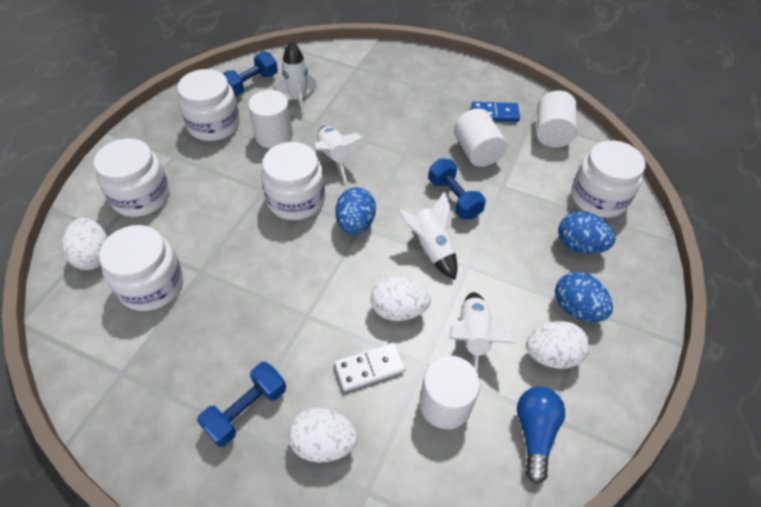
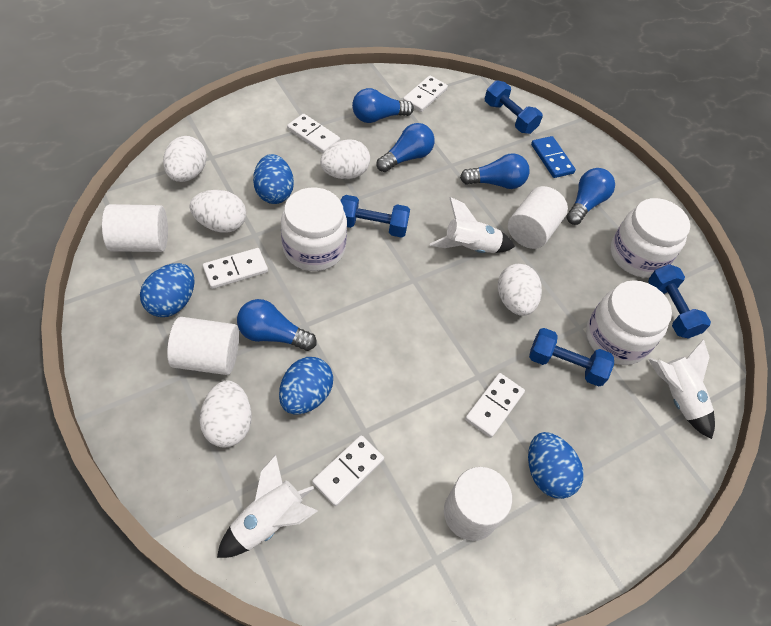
blue dumbbell: [197,362,286,447] [222,52,278,96] [429,158,486,219] = 3 -> [340,195,410,238] [485,80,543,134] [529,328,614,387] [648,264,711,339] = 4
blue egg: [335,187,376,235] [555,272,613,322] [558,211,616,254] = 3 -> [140,263,194,317] [253,154,294,204] [279,357,333,415] [528,432,584,499] = 4
blue light bulb: [517,387,565,484] = 1 -> [237,299,317,351] [352,88,414,123] [377,123,434,172] [460,153,530,189] [567,168,615,225] = 5
white domino: [335,342,405,391] = 1 -> [203,248,268,289] [287,114,340,153] [312,435,384,506] [403,75,448,112] [465,373,525,438] = 5
white egg: [62,218,108,270] [288,407,358,462] [371,276,431,321] [526,321,590,369] = 4 -> [163,136,207,182] [190,190,246,233] [200,381,252,447] [320,139,370,179] [498,264,542,316] = 5
white jar: [94,138,170,217] [99,225,183,311] [177,69,240,141] [261,142,325,220] [571,140,645,218] = 5 -> [281,188,347,271] [586,280,672,365] [611,198,690,278] = 3
white rocket: [275,41,317,116] [314,126,364,182] [397,191,457,280] [449,292,515,371] = 4 -> [217,454,317,558] [430,197,515,253] [649,339,715,439] = 3

